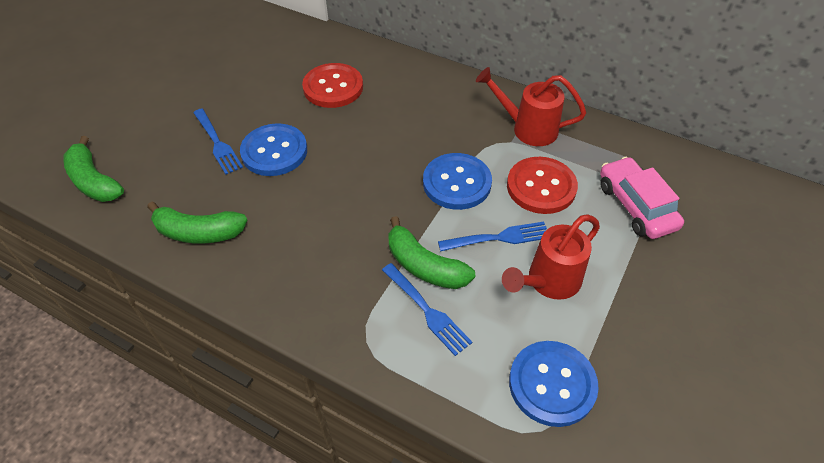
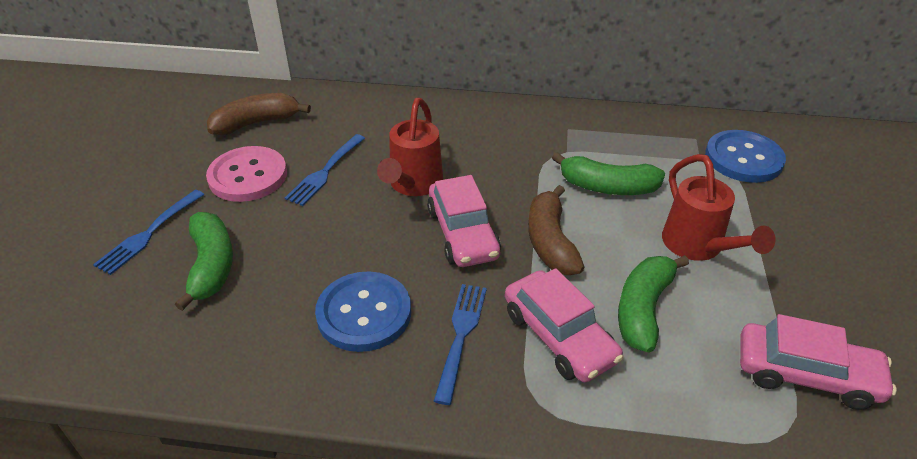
blue button: [240,123,307,176] [423,153,492,210] [509,341,599,427] = 3 -> [315,271,411,352] [705,130,786,183] = 2
brown banana: none = 0 -> [207,93,311,135] [528,185,585,275] = 2
pink button: none = 0 -> [206,146,287,202] = 1
pink car: [600,157,684,239] = 1 -> [427,175,501,267] [505,268,624,382] [740,314,897,410] = 3
red button: [302,63,363,108] [507,157,578,214] = 2 -> none = 0

